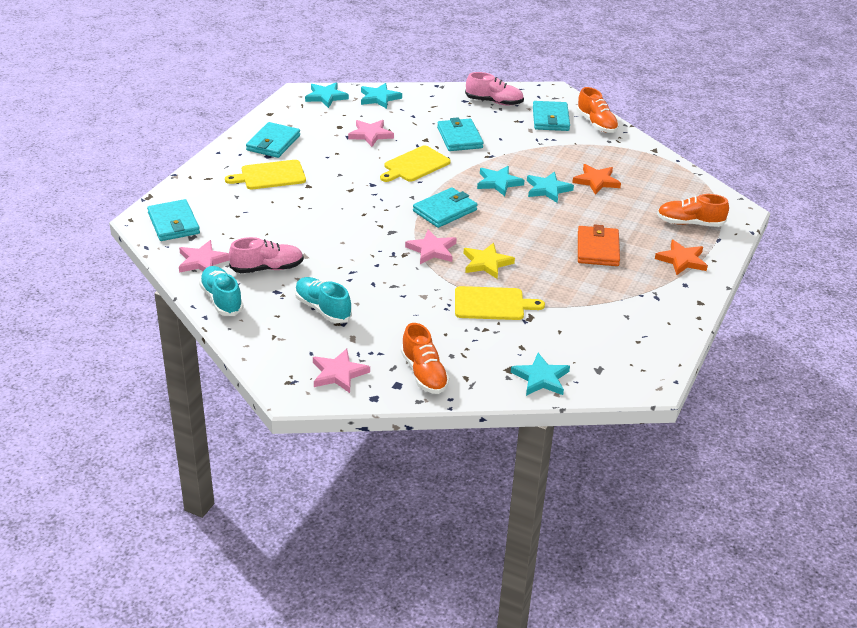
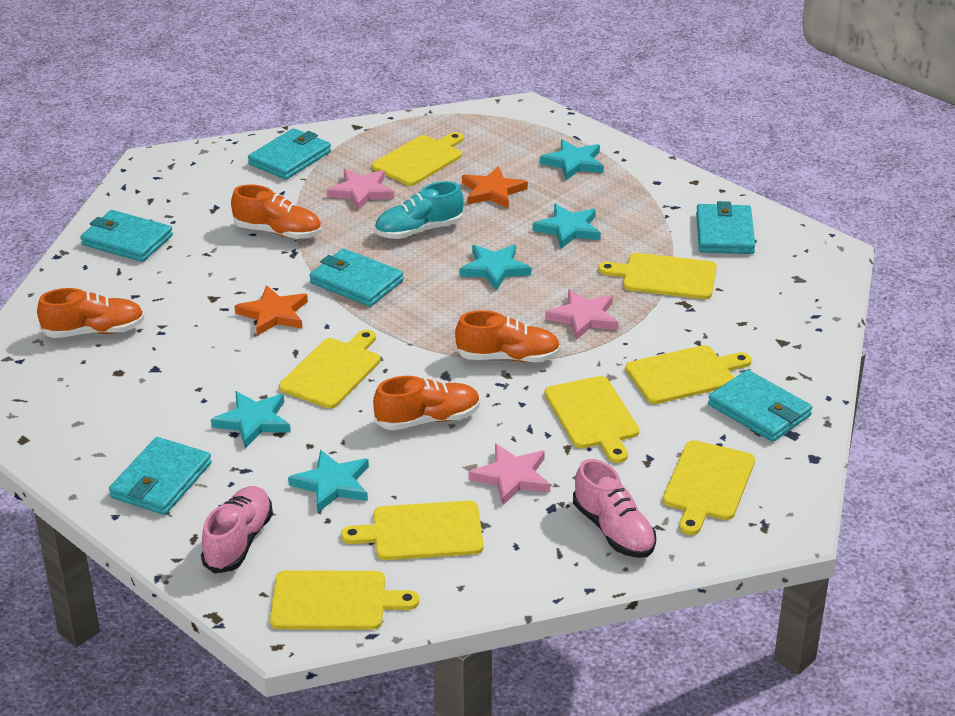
orange shoe: [401,323,449,394] [577,87,619,133] [657,194,729,227] = 3 -> [37,288,145,338] [231,185,321,239] [373,376,480,430] [455,310,561,362] = 4
orange wallet: [578,224,620,266] = 1 -> none = 0
pink star: [179,240,229,273] [313,348,370,393] [348,120,394,147] [405,229,457,264] = 4 -> [327,169,394,211] [469,443,550,506] [545,289,619,340] = 3
turquoise shoe: [199,266,244,316] [295,277,352,323] = 2 -> [375,181,464,239] = 1
turquoise wallet: [147,199,200,241] [246,122,300,158] [413,187,477,228] [437,117,483,151] [533,101,570,131] = 5 -> [81,210,173,262] [109,437,212,515] [248,128,331,180] [310,248,403,307] [696,201,755,254] [708,370,812,442] = 6
yellow cutting board: [225,160,306,189] [380,145,451,182] [455,286,545,320] = 3 -> [270,570,419,630] [279,330,381,408] [341,501,484,560] [372,132,464,186] [545,376,639,463] [598,253,717,299] [625,345,752,404] [663,440,755,535] = 8
yellow star: [463,243,515,279] = 1 -> none = 0

